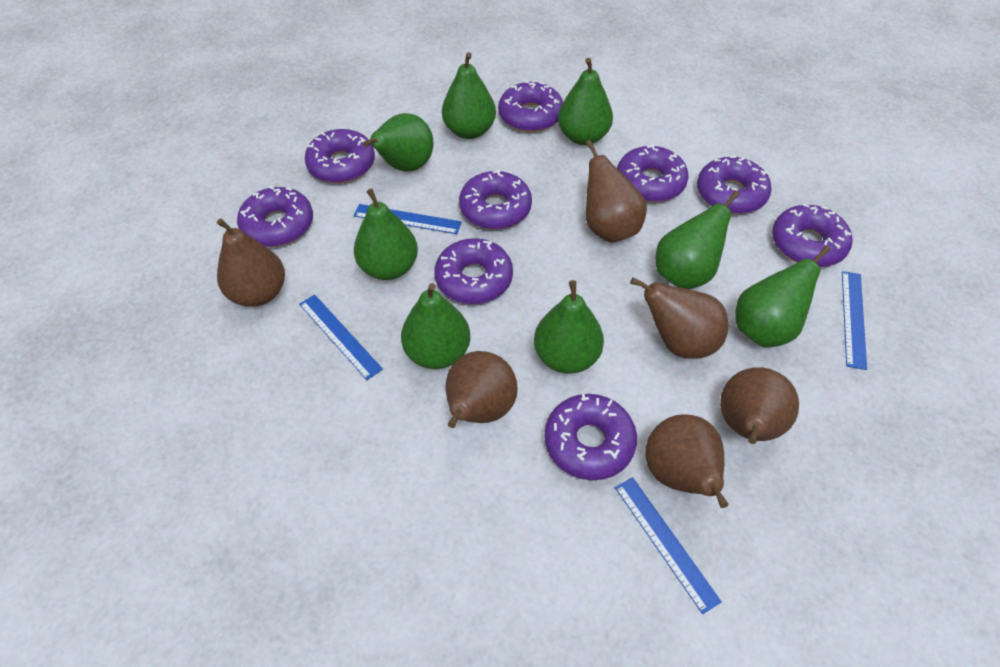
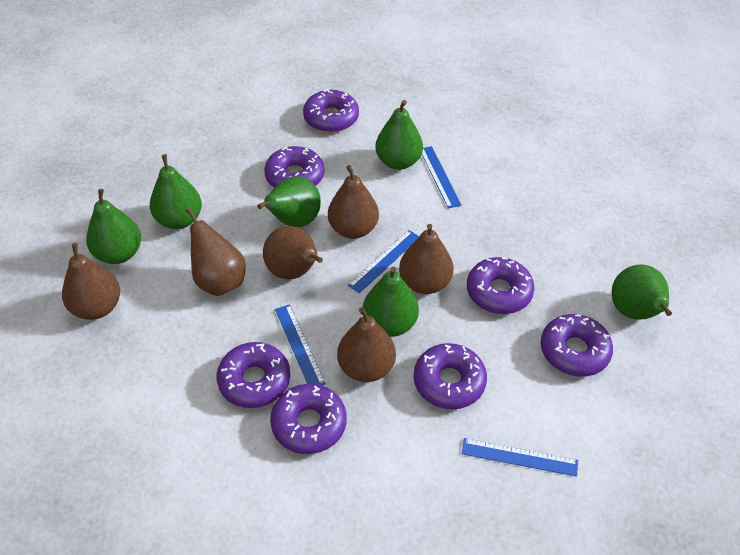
green pear: [354,189,418,280] [363,113,433,172] [401,283,470,369] [442,52,496,139] [534,280,604,374] [558,58,613,145] [656,190,740,289] [735,245,831,348] = 8 -> [86,189,141,264] [150,154,202,229] [257,176,321,227] [363,267,419,337] [375,100,423,170] [612,264,672,320] = 6
purple donut: [237,186,313,247] [305,129,375,183] [434,238,513,304] [459,170,532,230] [498,81,563,132] [544,394,637,480] [617,144,689,202] [697,156,772,214] [772,204,853,267] = 9 -> [217,342,290,408] [264,146,324,188] [270,384,347,454] [303,89,359,133] [414,343,487,409] [467,257,535,314] [541,314,613,377] = 7

